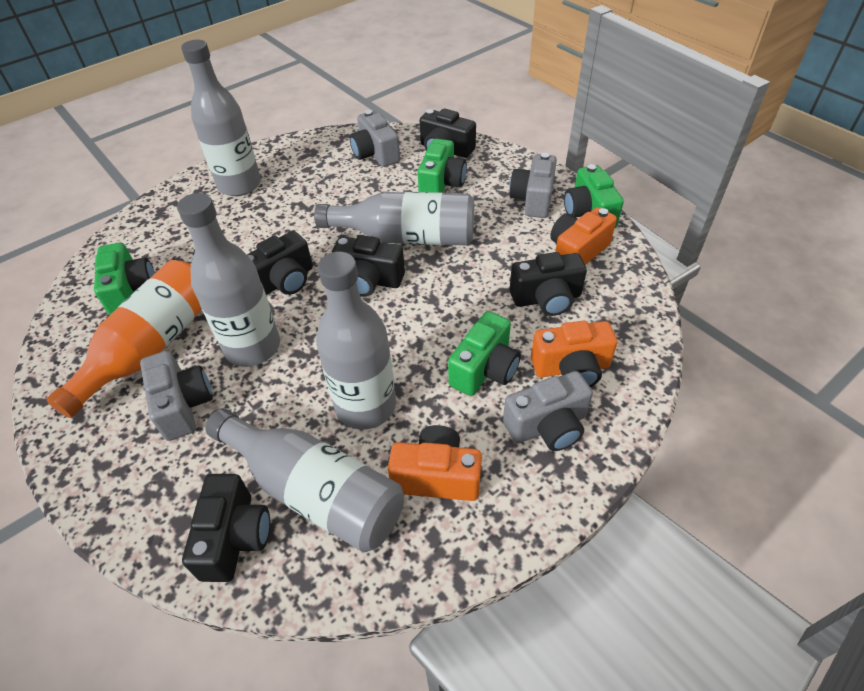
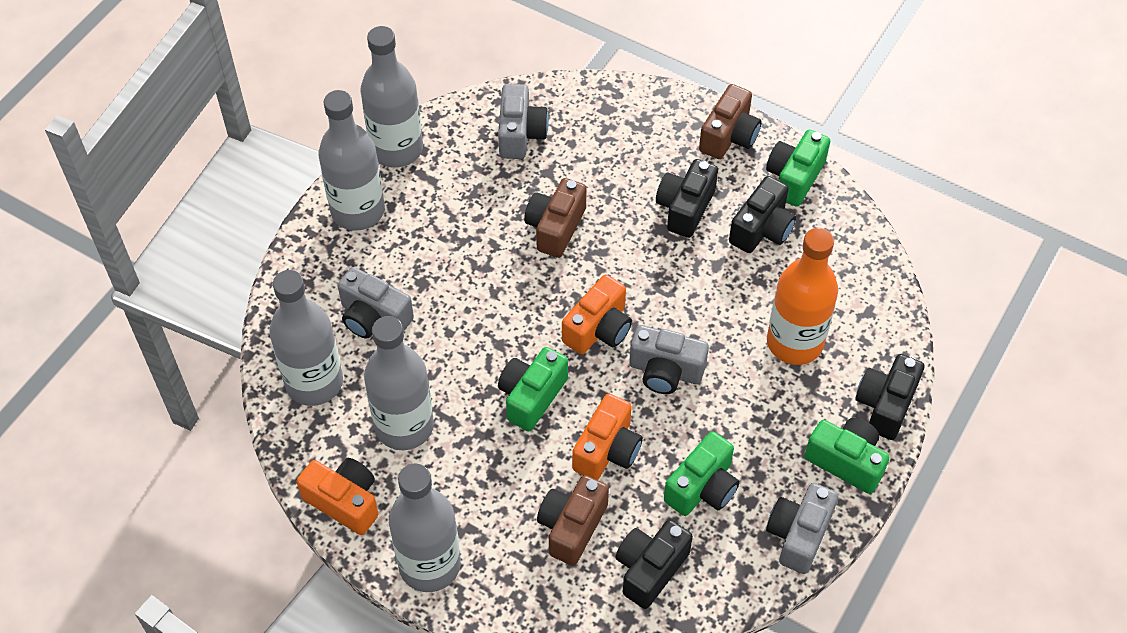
black camera: [182,474,270,582] [247,231,313,295] [332,235,405,297] [420,108,476,158] [510,252,587,316] = 5 -> [616,520,693,609] [656,159,718,238] [729,176,796,253] [855,354,924,440] = 4
brown camera: none = 0 -> [524,178,587,258] [537,475,609,566] [699,84,762,159] = 3

